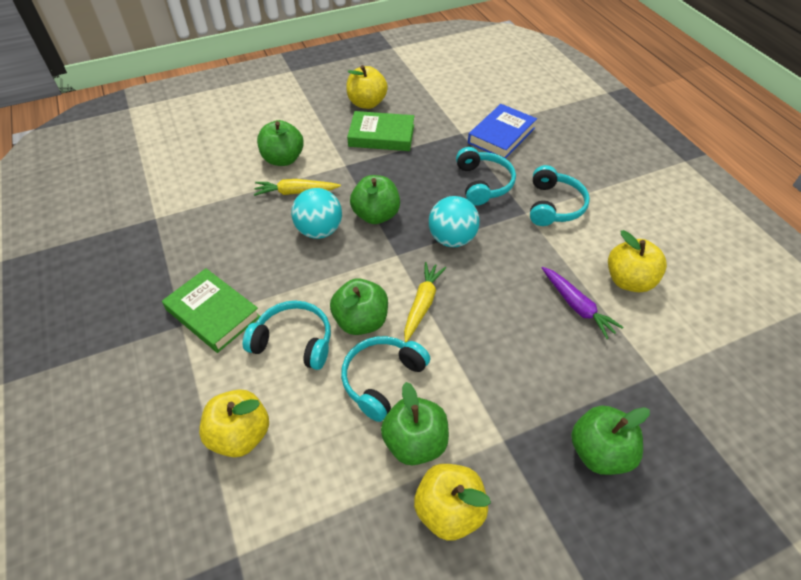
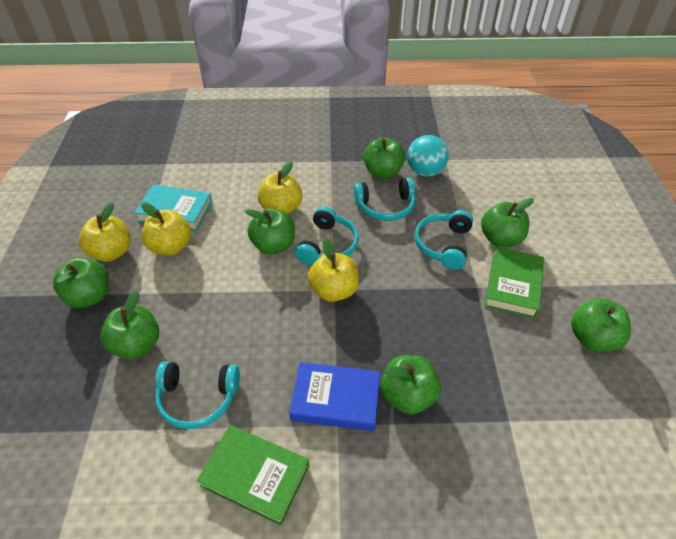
green apple: [257,120,304,166] [330,278,388,335] [350,175,400,224] [381,382,449,465] [571,405,650,475] = 5 -> [53,258,109,308] [100,291,159,359] [245,208,295,254] [364,137,405,179] [381,355,441,414] [481,198,534,247] [571,298,631,352] = 7
purple carrot: [542,267,624,339] = 1 -> none = 0
turquoise ball: [291,188,342,239] [429,196,480,247] = 2 -> [407,135,449,177] = 1
turquoise book: none = 0 -> [134,184,212,231] = 1
yellow carrot: [254,179,341,196] [404,262,446,342] = 2 -> none = 0

